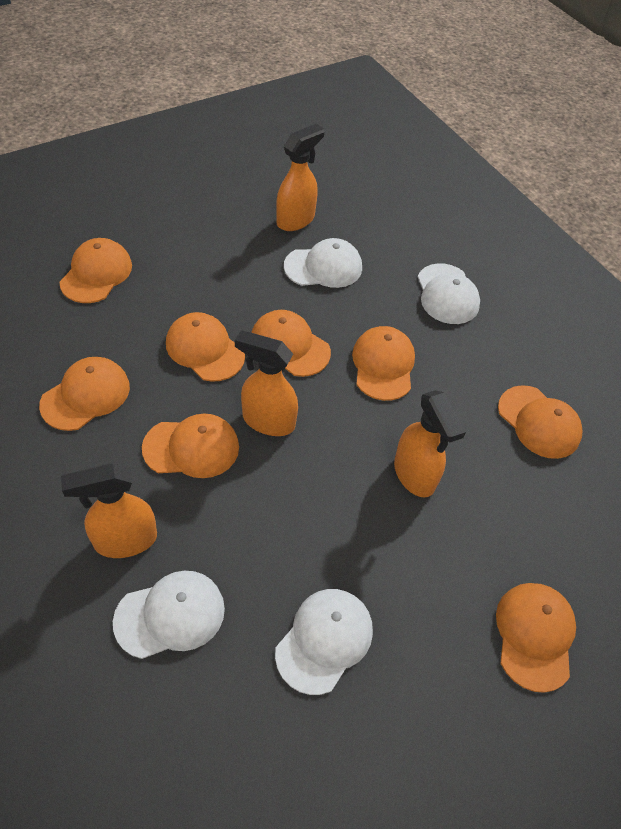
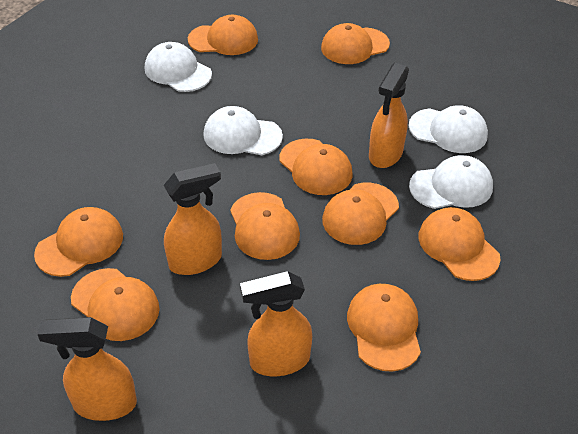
orange cap: [39,357,130,431] [60,238,132,303] [142,414,239,478] [166,312,245,382] [251,310,331,377] [352,326,415,401] [496,583,576,693] [498,385,582,459] = 8 -> [34,207,123,277] [71,268,160,341] [188,15,258,55] [230,192,300,260] [279,139,353,195] [321,23,390,64] [322,183,399,245] [347,284,421,372] [418,207,500,281] = 9

